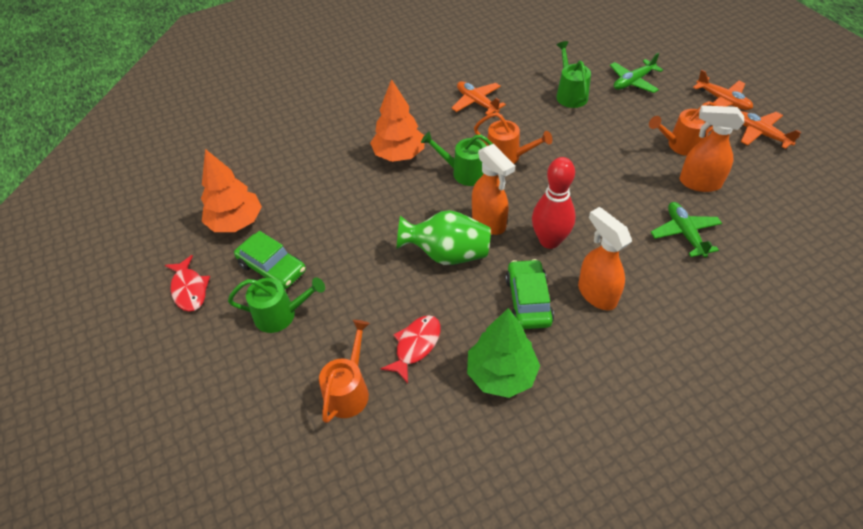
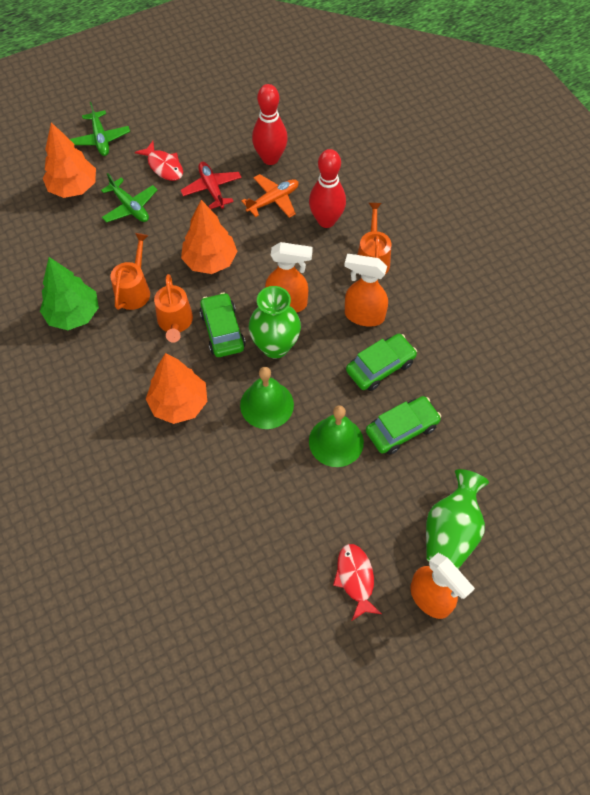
green bell: none = 0 -> [240,367,294,429] [309,405,364,467] = 2
green car: [234,231,306,289] [505,259,554,329] = 2 -> [199,292,245,357] [346,334,417,391] [366,396,441,455] = 3
green vase: [397,210,491,265] = 1 -> [249,286,301,358] [426,469,489,569] = 2
green watering can: [228,277,325,333] [421,132,493,186] [556,41,591,108] = 3 -> none = 0
orange plane: [451,81,506,115] [693,70,753,110] [740,111,801,149] = 3 -> [241,174,299,218] = 1
orange tree: [201,149,262,232] [370,79,424,162] = 2 -> [43,122,96,198] [146,353,207,424] [181,200,238,274] = 3
red bowling pin: [532,157,576,249] = 1 -> [252,84,288,165] [309,149,346,228] = 2
red plane: none = 0 -> [181,162,242,209] = 1

